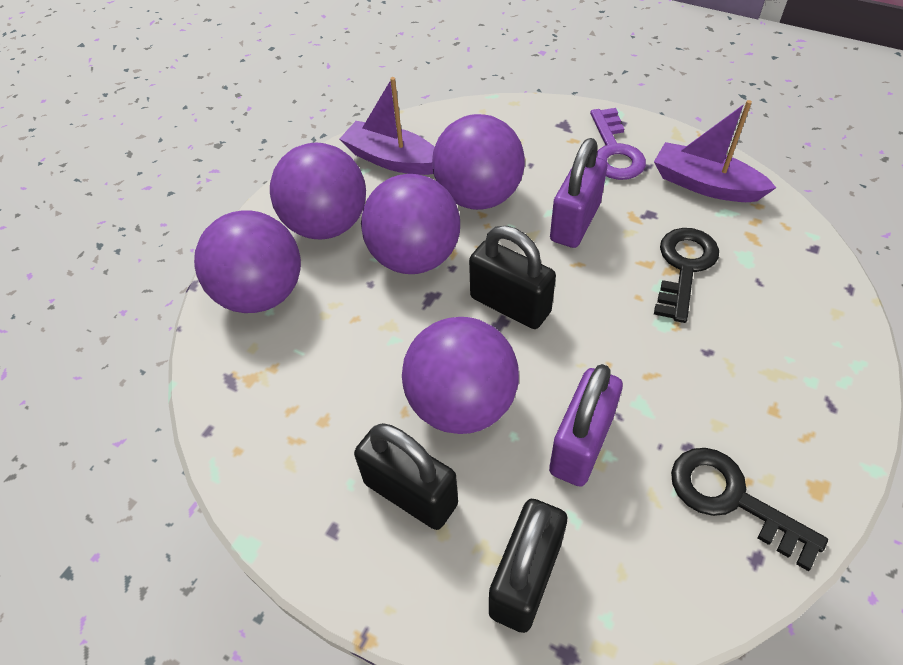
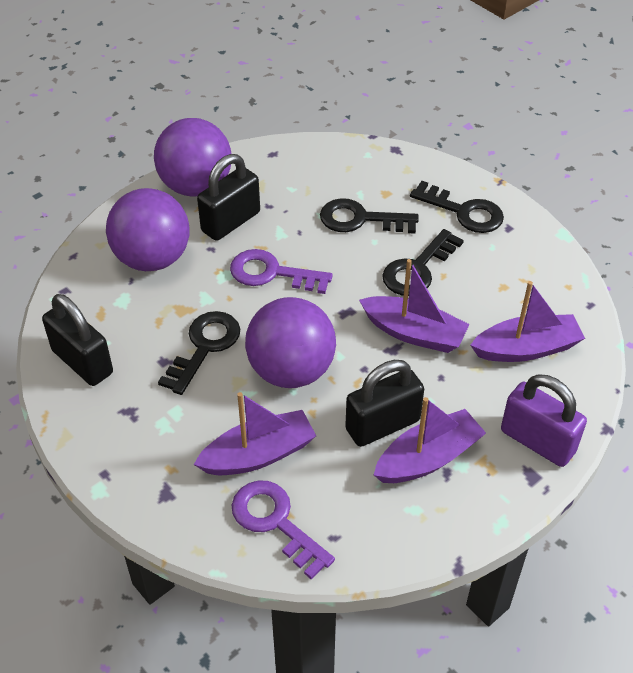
black key: [654,228,719,323] [671,448,828,571] = 2 -> [158,311,240,395] [320,198,419,233] [382,229,464,296] [410,181,504,233] = 4
purple ball: [194,210,301,313] [270,143,366,239] [361,174,460,274] [402,317,519,434] [432,114,525,210] = 5 -> [106,188,190,271] [154,118,231,197] [245,297,336,388] = 3
purple boat: [340,77,435,175] [654,100,776,202] = 2 -> [194,392,316,475] [359,259,470,353] [374,397,486,483] [471,281,585,362] = 4
purple key: [590,108,646,180] = 1 -> [230,249,333,294] [232,481,335,580] = 2
purple padlock: [549,364,623,487] [550,138,607,248] = 2 -> [501,374,587,467] = 1

